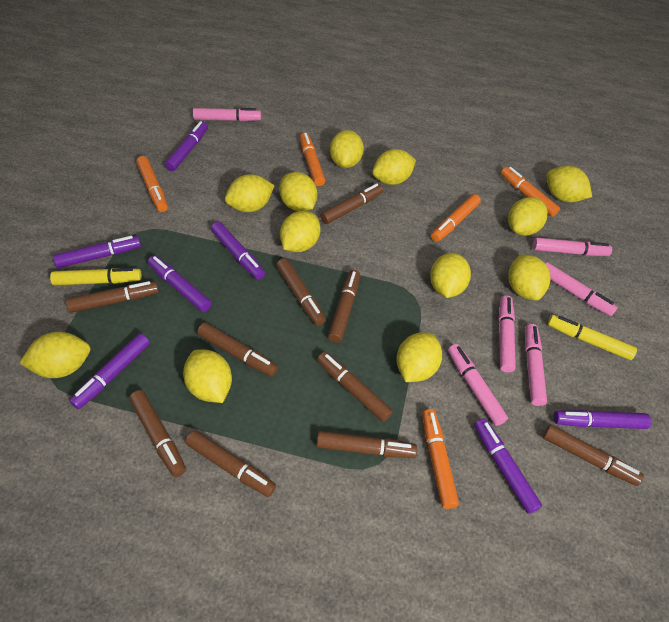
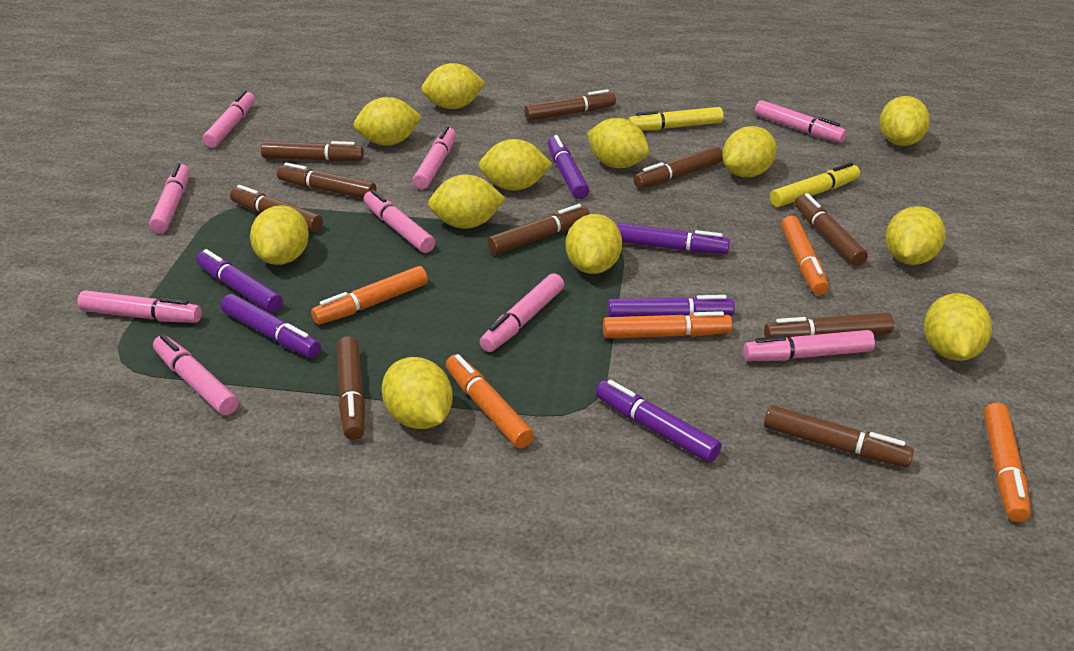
pink marker: [193,108,261,121] [448,344,508,426] [499,295,516,372] [525,324,547,406] [533,238,612,256] [545,262,618,316] = 6 -> [77,290,202,323] [149,163,190,233] [153,335,239,415] [203,90,255,148] [363,190,435,253] [413,126,456,189] [480,273,564,352] [743,330,875,361] [755,100,847,143] = 9
purple marker: [53,236,141,268] [69,333,150,409] [148,255,212,312] [165,121,208,171] [211,222,265,280] [474,418,542,514] [553,410,651,429] = 7 -> [196,249,283,313] [221,294,321,358] [548,135,589,199] [596,380,721,463] [608,295,735,317] [616,223,730,254] = 6

